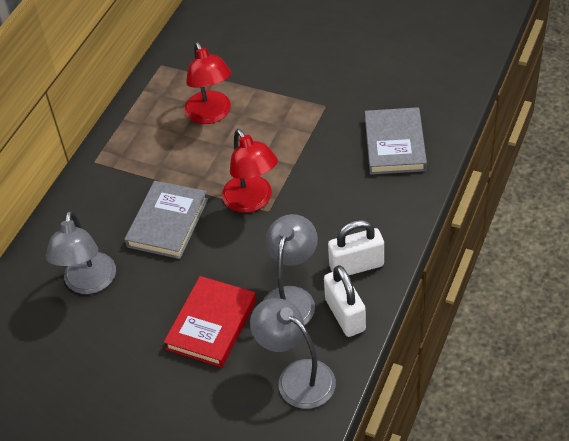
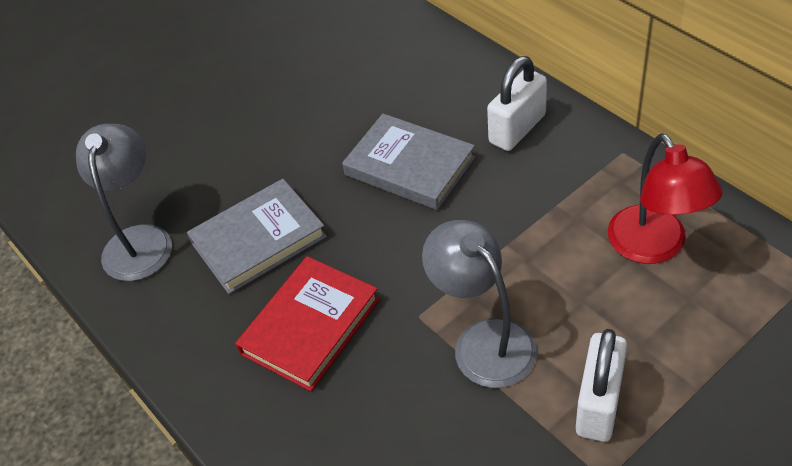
grey lamp: [46,211,116,294] [250,298,336,409] [263,214,318,325] = 3 -> [76,124,172,281] [422,220,537,388] = 2
red lamp: [184,42,231,124] [222,129,278,213] = 2 -> [608,134,723,264] = 1

